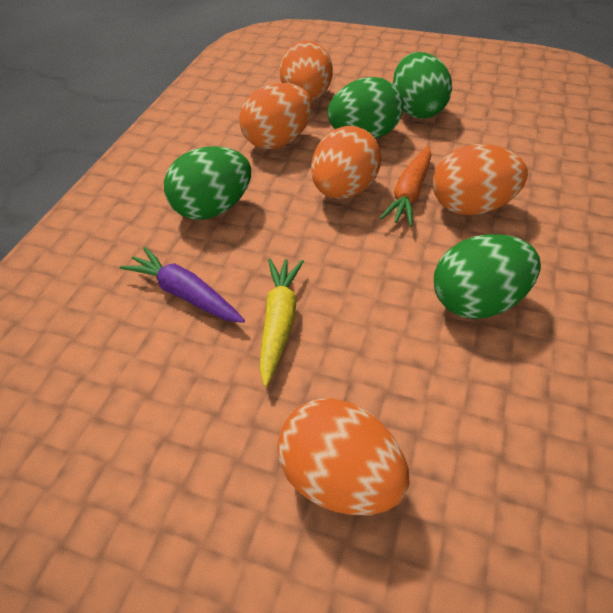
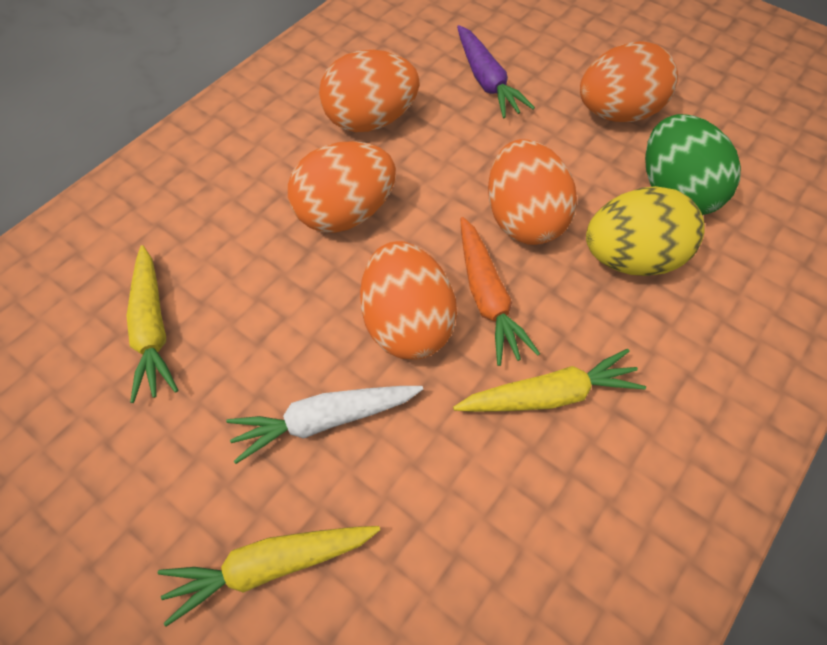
green egg: [164,146,251,220] [327,77,403,139] [393,52,452,119] [434,234,541,319] = 4 -> [645,114,741,215] = 1
white carrot: none = 0 -> [226,386,423,464] = 1
yellow carrot: [259,259,304,387] = 1 -> [127,245,178,403] [158,526,380,627] [453,349,646,412] = 3
yellow egg: none = 0 -> [586,186,705,276] = 1

